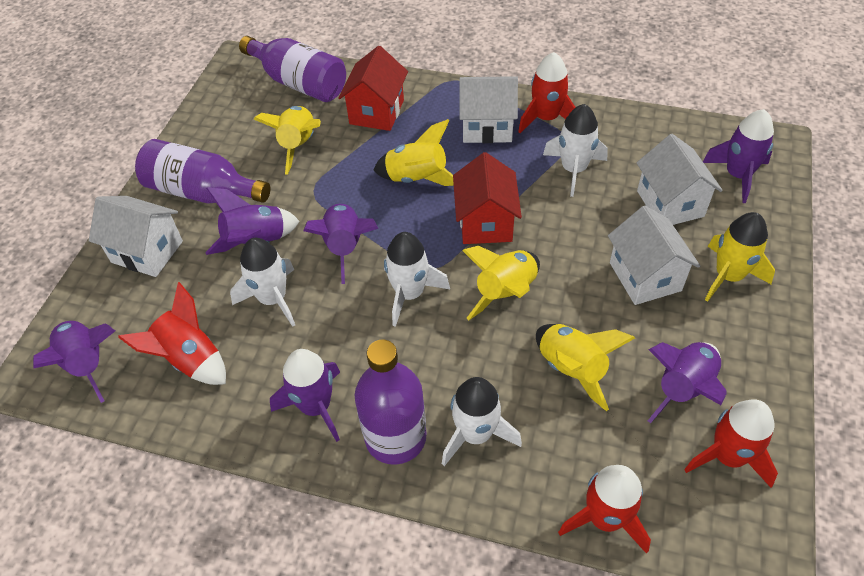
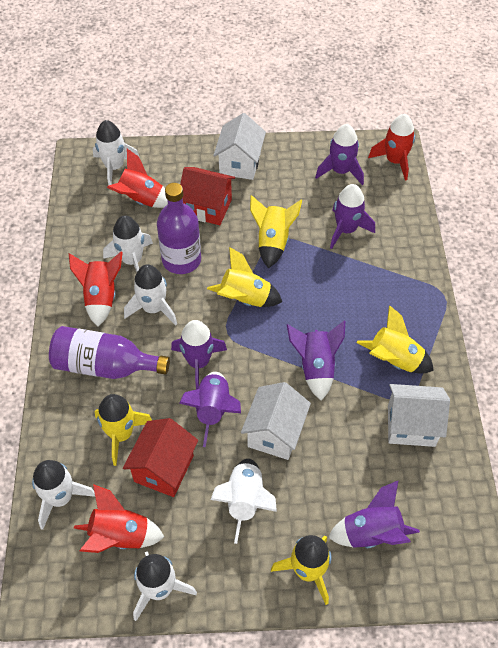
purple bottle: [135,139,270,204] [239,36,346,102] [355,340,427,465] = 3 -> [49,326,170,379] [157,183,201,274] = 2
white house: [89,196,183,277] [459,76,518,143] [608,206,700,305] [637,134,723,225] = 4 -> [213,113,266,180] [241,382,311,460] [388,384,450,447] = 3
white rocket: [230,238,295,327] [384,232,450,327] [442,377,522,466] [543,104,608,197] = 4 -> [32,460,95,530] [93,120,140,185] [103,215,153,272] [124,264,177,325] [133,551,197,621] [211,459,277,544] = 6

